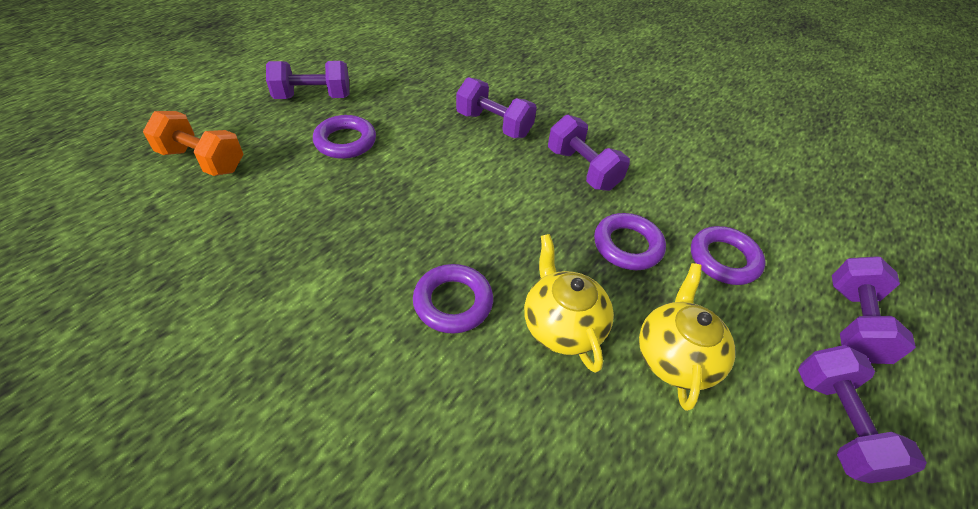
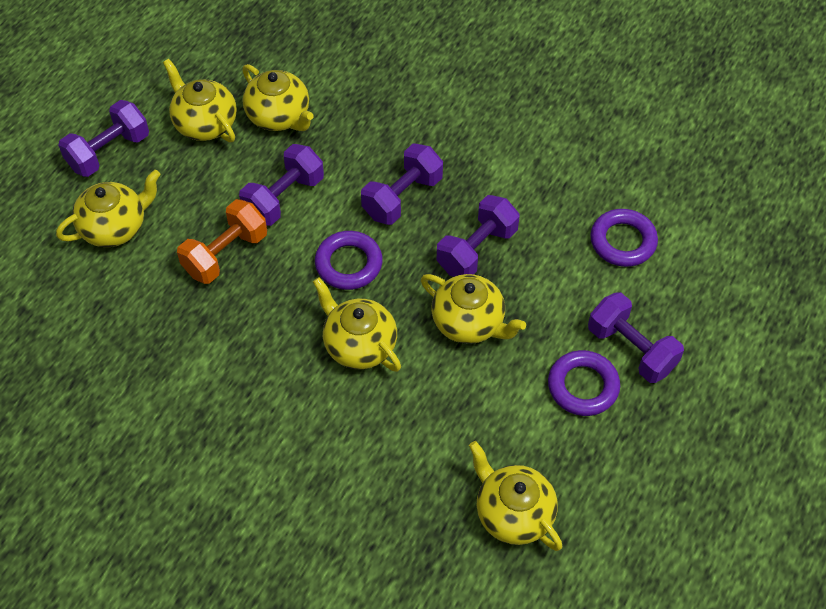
purple ring: [313,115,376,159] [413,264,493,334] [594,213,666,270] [691,226,766,285] = 4 -> [315,231,383,290] [548,350,620,416] [590,209,658,267] = 3
yellow teapot: [524,234,614,373] [639,263,736,411] = 2 -> [56,170,161,247] [163,59,237,142] [242,64,314,131] [313,277,401,372] [421,274,526,344] [469,441,562,551] = 6

